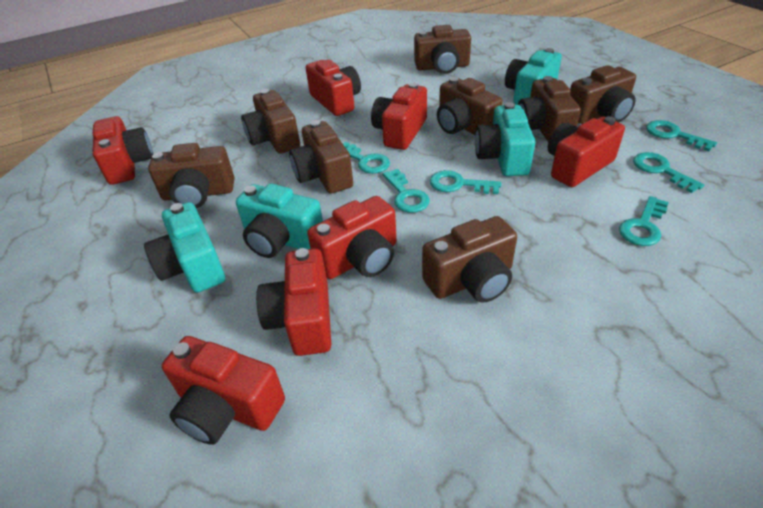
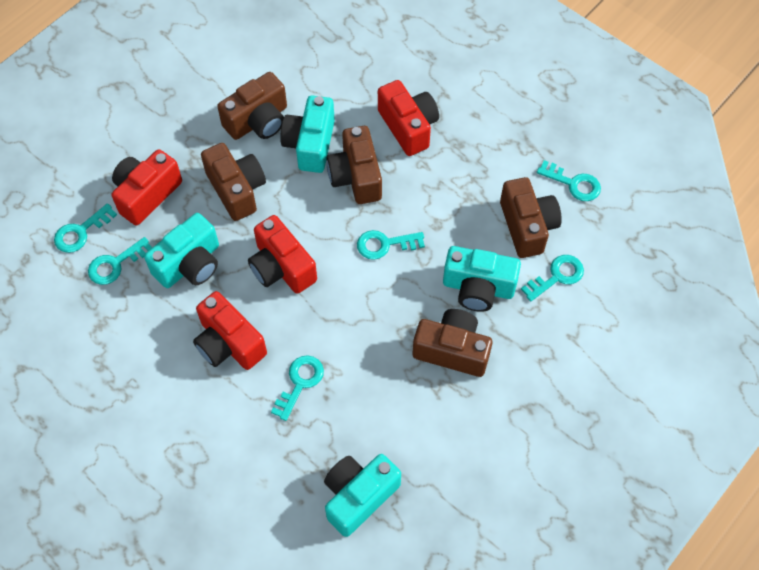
brown camera: [148,143,234,208] [241,89,300,154] [289,120,353,194] [414,25,471,74] [422,216,517,303] [437,77,503,135] [518,76,581,142] [570,65,636,124] = 8 -> [201,143,266,221] [217,72,287,140] [327,126,382,204] [413,309,493,377] [500,177,562,258] = 5
red camera: [92,116,153,185] [162,336,285,445] [256,248,331,356] [306,60,361,116] [307,196,397,279] [371,82,427,150] [548,116,625,187] = 7 -> [112,149,182,226] [193,291,267,370] [248,215,317,294] [378,80,439,156] = 4

